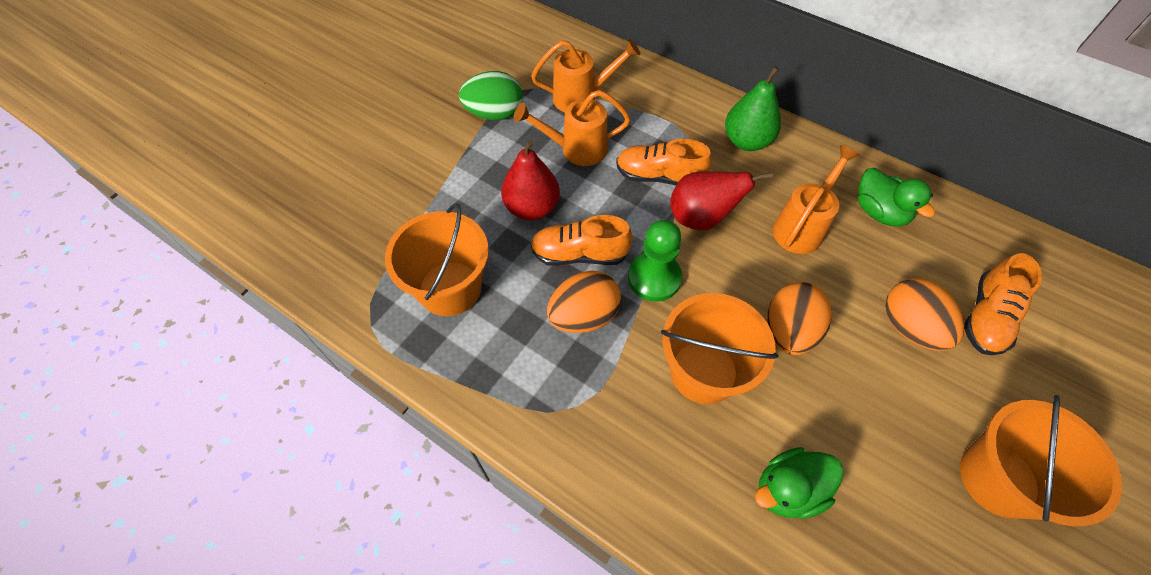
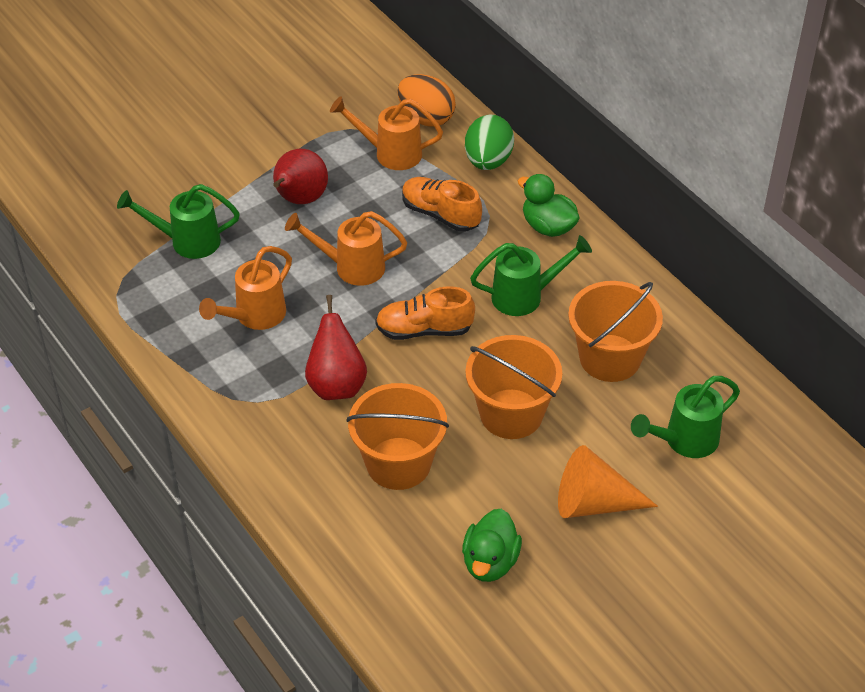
green pawn: [628,220,682,302] = 1 -> none = 0
green pear: [725,66,781,151] = 1 -> none = 0
green watering can: none = 0 -> [117,184,240,259] [470,235,592,316] [631,376,740,458] = 3
orange cone: none = 0 -> [558,445,658,518] = 1
orange egg: [547,270,621,333] [768,282,832,355] [885,278,964,351] = 3 -> [397,74,456,127] = 1
orange shoe: [531,215,633,266] [616,139,712,186] [964,253,1042,355] = 3 -> [375,286,475,340] [402,177,482,232] = 2

